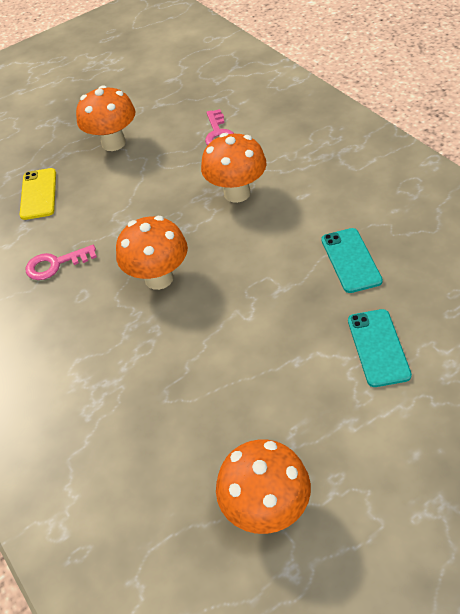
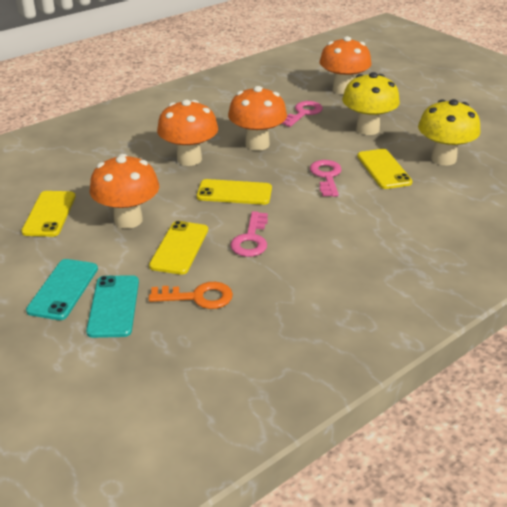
orange key: none = 0 -> [149,282,233,309] = 1
pink key: [25,245,97,280] [205,109,234,145] = 2 -> [230,211,268,257] [281,101,323,127] [310,160,342,197] = 3
yellow mushroom: none = 0 -> [342,72,400,135] [418,99,480,165] = 2
yellow phone: [20,168,56,220] = 1 -> [21,191,76,237] [149,221,208,275] [197,179,272,205] [357,149,412,189] = 4

